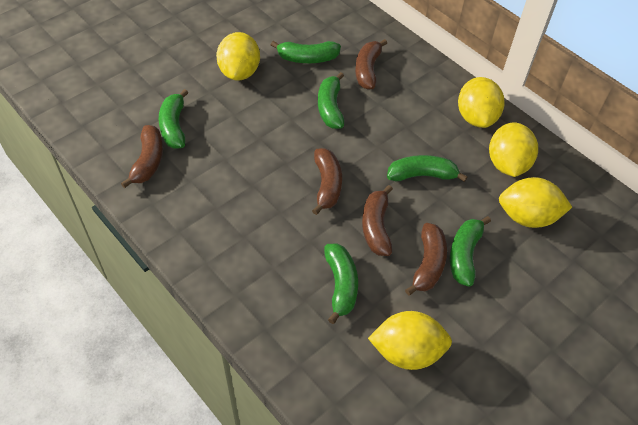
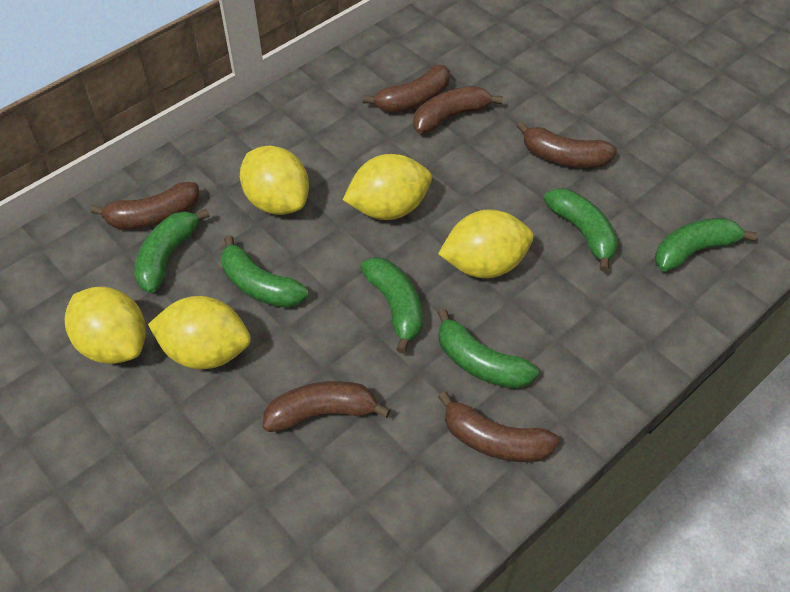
brown banana: [121,125,163,188] [312,148,342,215] [355,39,387,89] [362,185,393,256] [405,223,447,296] = 5 -> [90,182,199,229] [263,381,391,432] [363,65,450,113] [413,86,503,134] [438,391,559,462] [517,121,617,168] = 6

